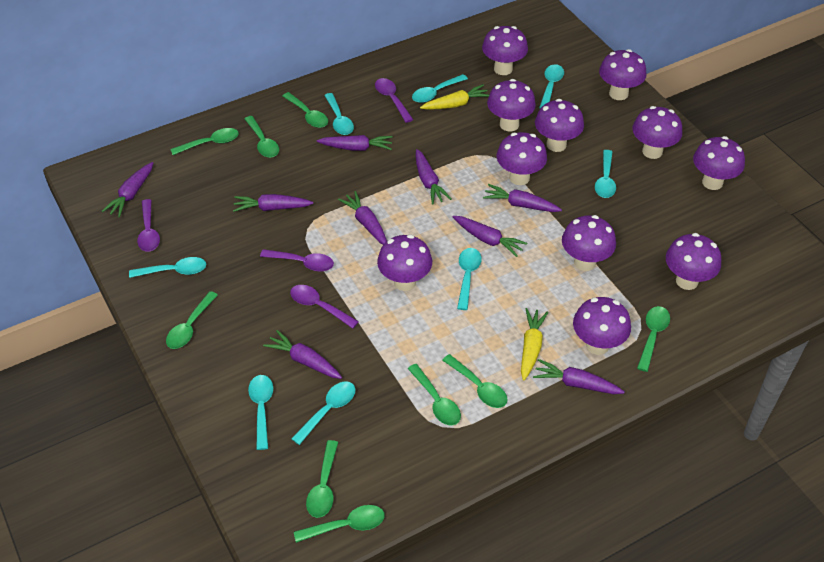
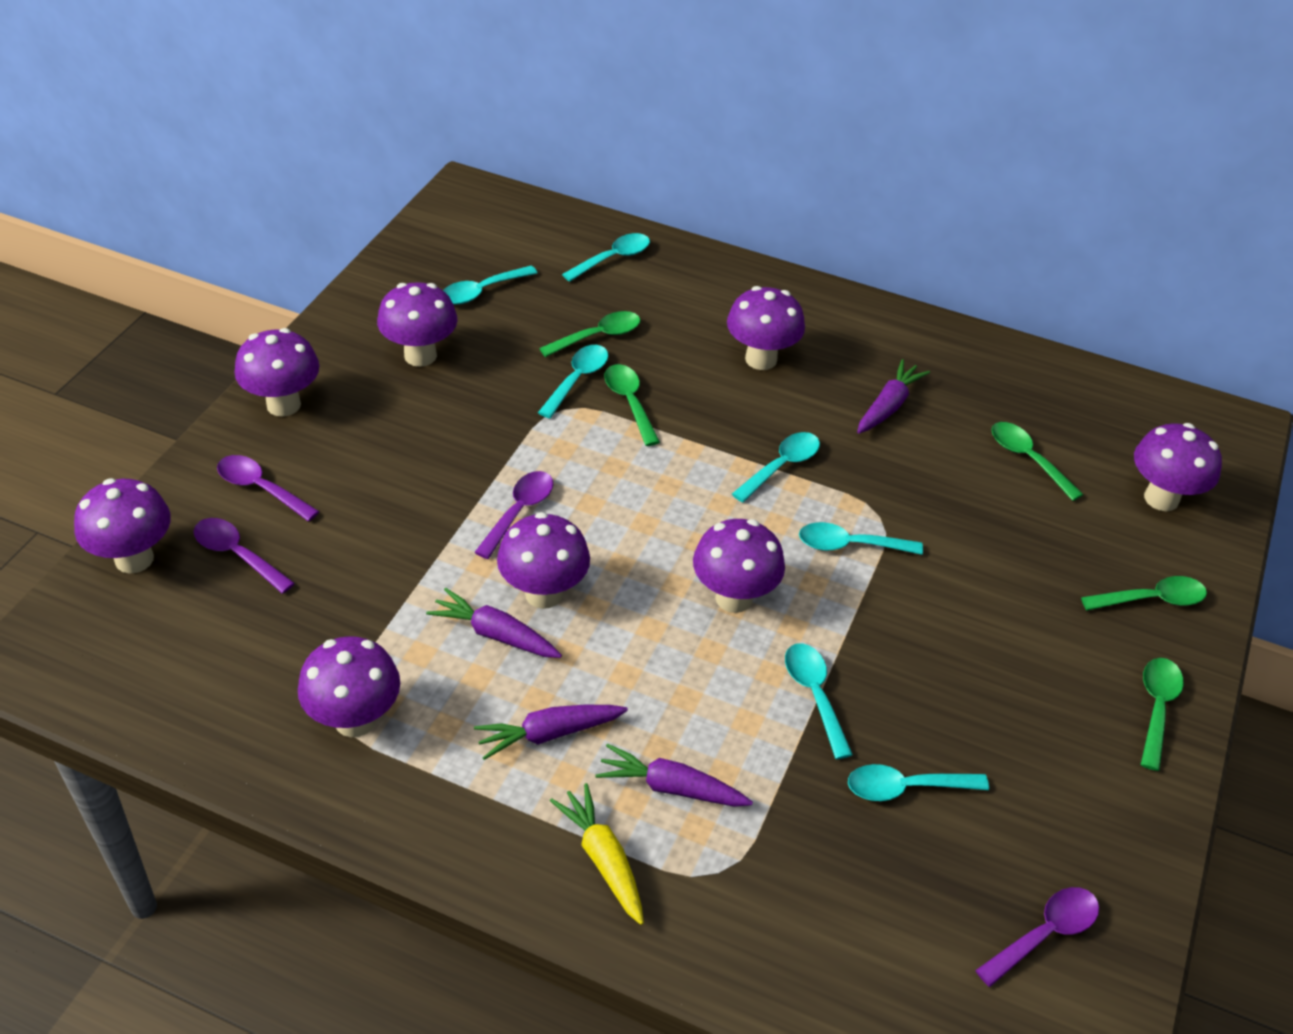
green spoon: [166,291,218,349] [170,128,239,155] [245,116,279,158] [282,92,328,128] [294,505,385,543] [306,440,338,518] [408,364,461,425] [442,354,508,408] [637,306,670,372] = 9 -> [539,311,640,357] [605,364,660,446] [991,422,1084,501] [1081,576,1207,610] [1141,658,1184,771] = 5
purple carrot: [102,162,153,217] [233,194,313,212] [263,330,342,379] [317,135,393,151] [338,191,387,245] [416,149,451,205] [453,216,527,257] [483,184,562,212] [533,359,625,394] = 9 -> [426,588,562,658] [474,705,628,760] [595,744,753,807] [857,359,930,434] = 4
purple mushroom: [377,235,432,291] [482,26,528,75] [487,79,536,131] [497,132,547,185] [535,99,584,152] [562,215,616,271] [573,297,631,355] [599,49,647,100] [632,106,682,159] [666,233,721,290] [693,136,745,190] = 11 -> [74,478,171,574] [235,328,319,417] [298,636,400,737] [377,282,458,367] [497,512,590,609] [693,519,785,613] [727,286,805,370] [1134,423,1222,511] = 8
turquoise spoon: [129,257,206,278] [248,375,273,450] [291,381,356,445] [324,93,354,135] [412,74,468,103] [457,248,481,310] [539,64,564,109] [595,150,616,198] = 8 -> [443,266,537,305] [538,345,608,418] [562,233,650,282] [732,432,820,503] [785,643,853,759] [799,522,923,555] [848,764,989,801] = 7
yellow carrot: [420,84,489,110] [521,308,548,381] = 2 -> [550,783,644,925] = 1

